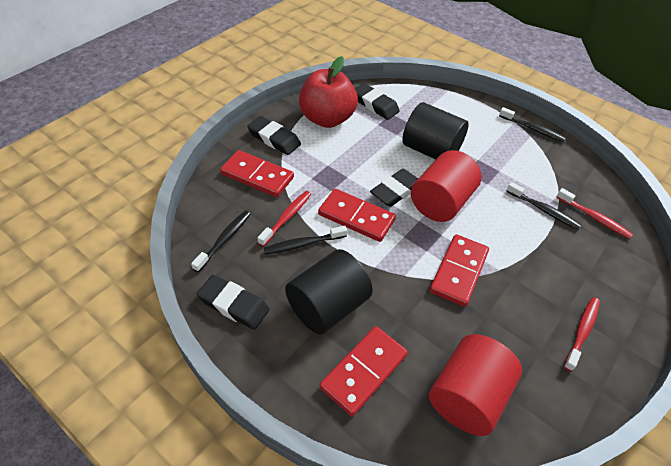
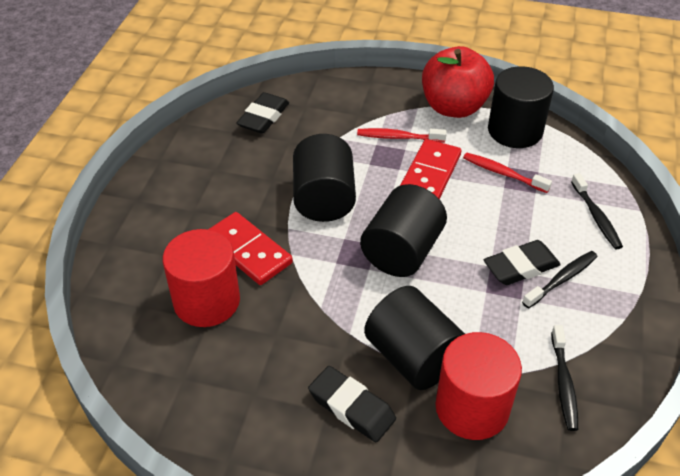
black cylinder: [285,249,373,335] [402,102,469,159] = 2 -> [293,134,356,222] [360,184,447,277] [364,286,465,390] [488,66,554,148] = 4
black eraser: [197,275,270,330] [247,116,301,155] [355,83,400,120] [370,169,418,207] = 4 -> [236,92,289,134] [308,366,396,442] [484,240,561,285] = 3
black toothbrush: [191,211,250,272] [264,226,347,255] [499,107,566,142] [506,182,581,230] = 4 -> [522,251,598,309] [551,325,578,431] [571,173,623,249] = 3
red domino: [220,150,294,197] [318,189,396,242] [320,326,408,416] [430,234,489,307] = 4 -> [208,212,293,285] [400,139,461,199] = 2
red toothbrush: [258,191,311,247] [556,188,633,239] [564,297,600,371] = 3 -> [357,128,447,142] [463,153,552,193] = 2

